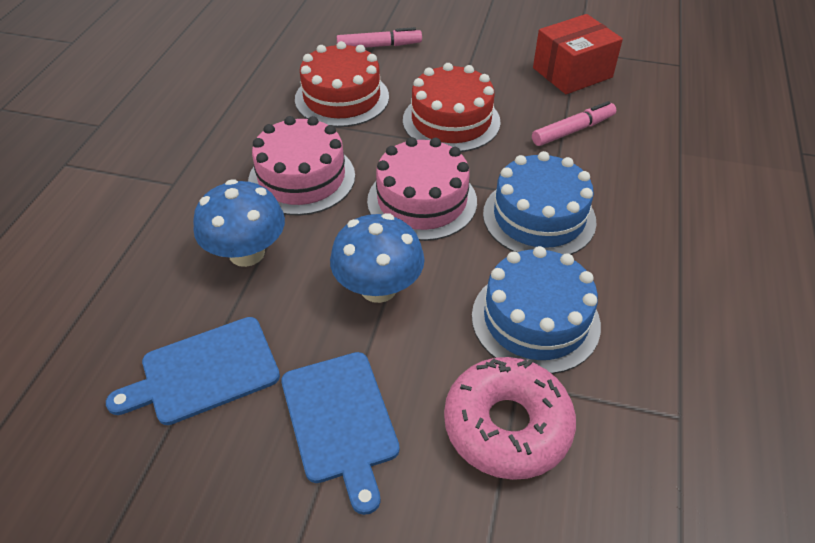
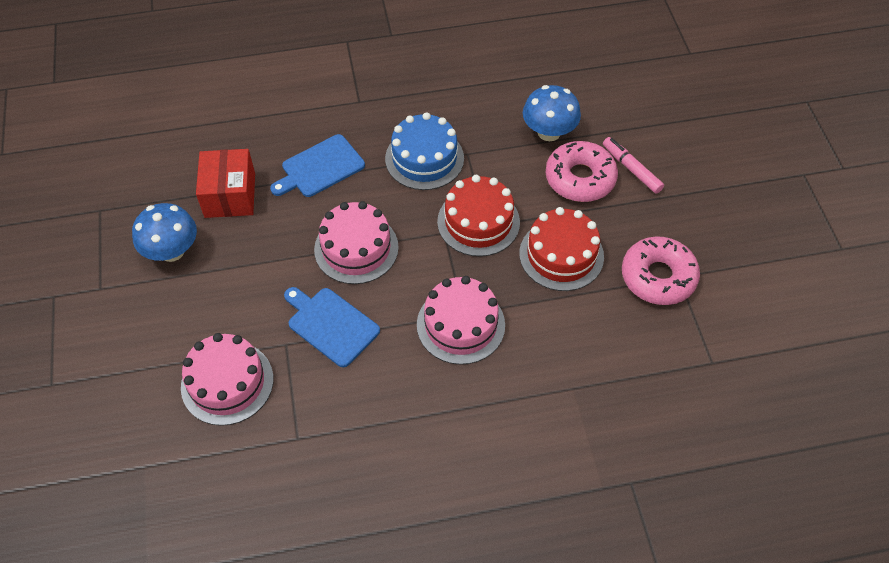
blue cake: [472,246,601,374] [483,151,596,255] = 2 -> [385,112,464,190] = 1
pink cake: [248,116,355,216] [367,137,477,241] = 2 -> [181,333,273,426] [314,201,399,284] [417,276,505,365] = 3
pink donut: [444,357,576,480] = 1 -> [546,141,618,202] [622,236,700,305] = 2
pink marker: [336,27,422,48] [532,101,616,146] = 2 -> [603,137,664,194] = 1

